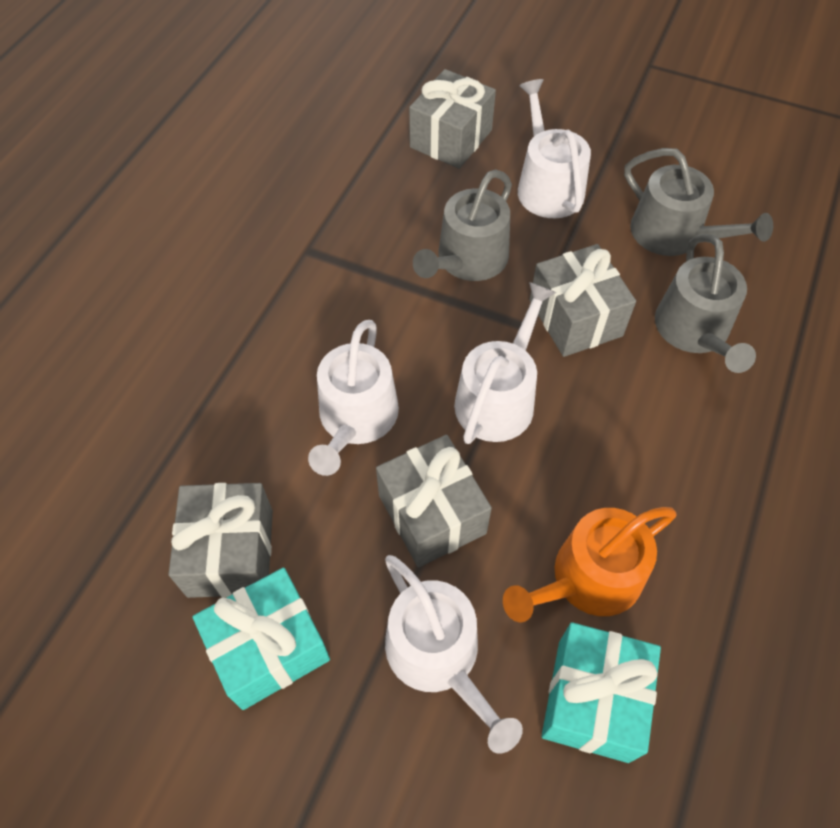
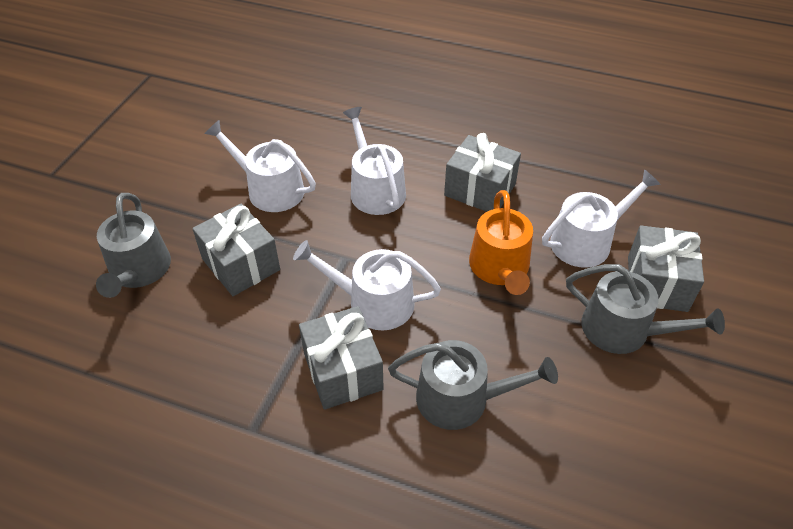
turquoise gift: [193,567,330,710] [542,622,661,763] = 2 -> none = 0

